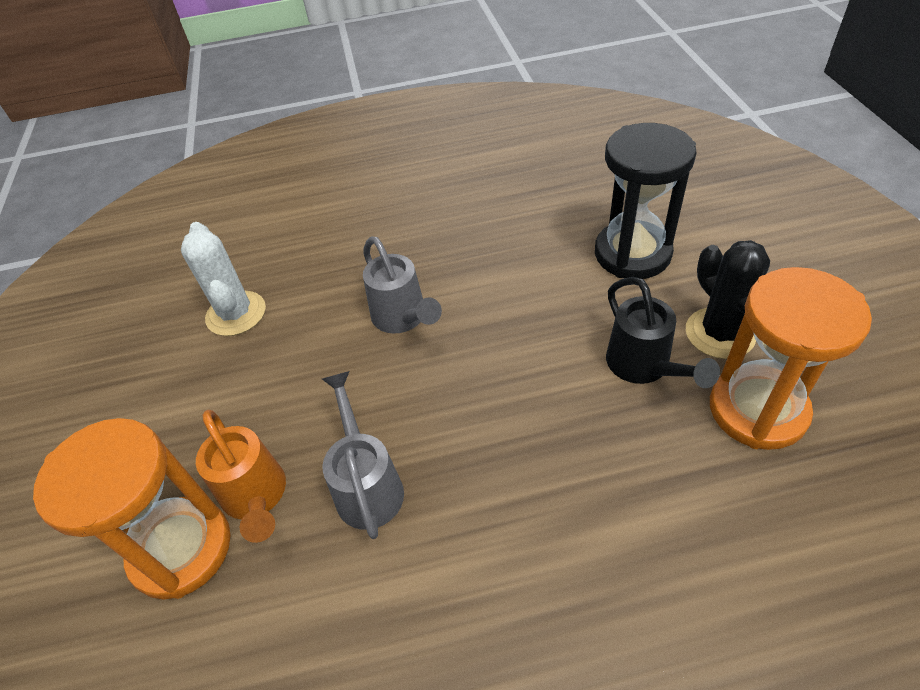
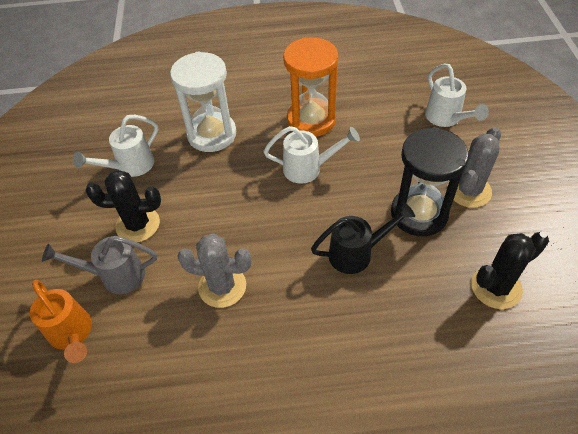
black cactus: [686,240,770,359] = 1 -> [85,170,161,242] [471,232,549,309] = 2
grey cactus: none = 0 -> [177,234,251,308] [447,127,501,208] = 2
grey watering can: [322,371,404,539] [363,236,442,334] = 2 -> [42,236,157,294] = 1
orange hourglass: [33,418,231,599] [710,267,872,450] = 2 -> [283,37,339,137] = 1
white cactus: [181,222,266,336] = 1 -> none = 0
white hourglass: none = 0 -> [170,52,236,152] = 1
white watering can: none = 0 -> [73,115,158,177] [264,126,360,184] [425,64,489,127] = 3

